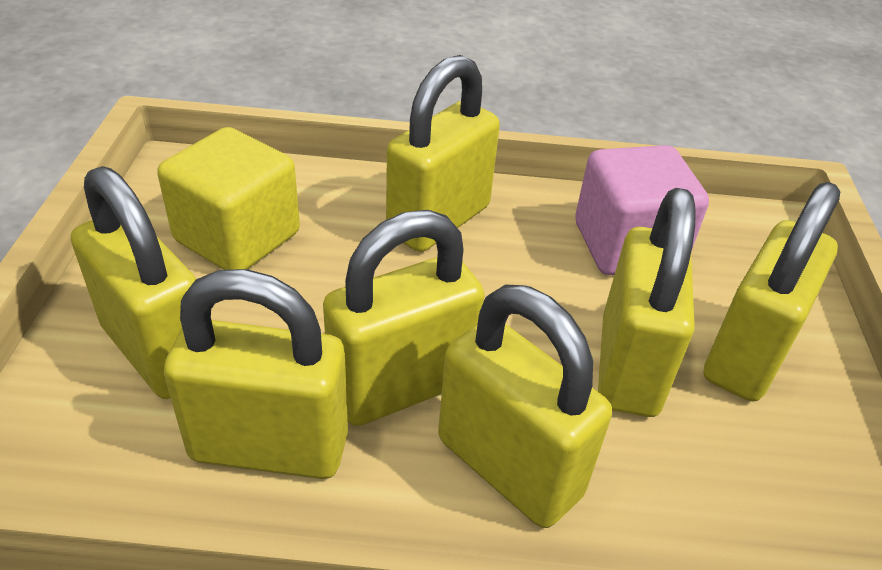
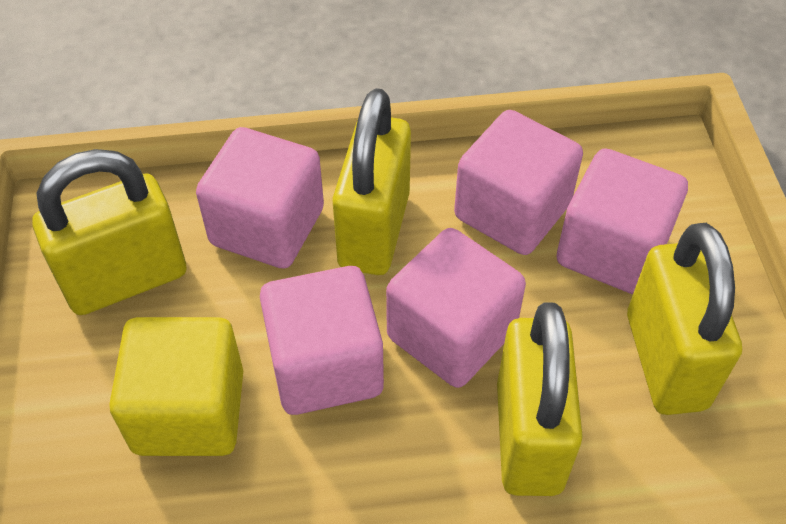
pink cube: [575,145,709,275] = 1 -> [196,127,324,269] [260,266,384,415] [386,228,526,388] [454,110,583,255] [556,148,688,294] = 5
yellow padlock: [71,166,196,399] [164,269,348,479] [323,210,484,426] [386,55,500,252] [438,284,612,528] [598,188,696,417] [703,182,840,402] = 7 -> [32,149,186,315] [332,88,411,275] [497,302,583,496] [627,223,742,415] = 4

